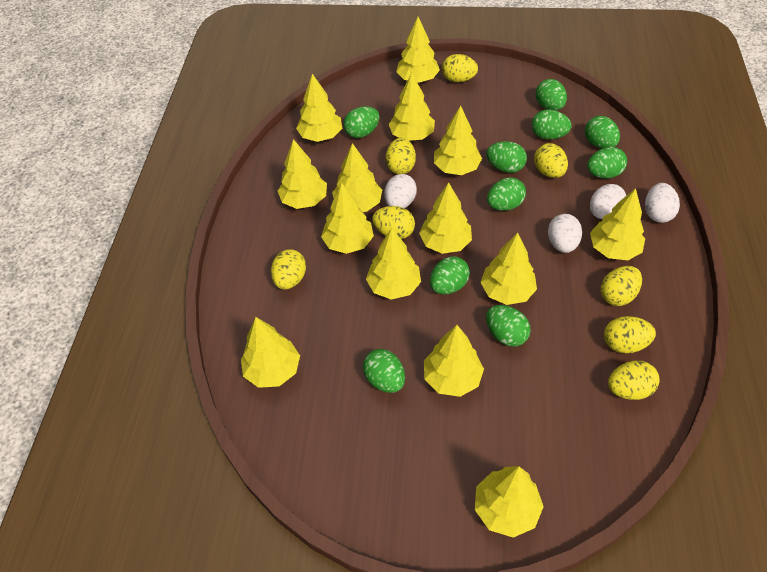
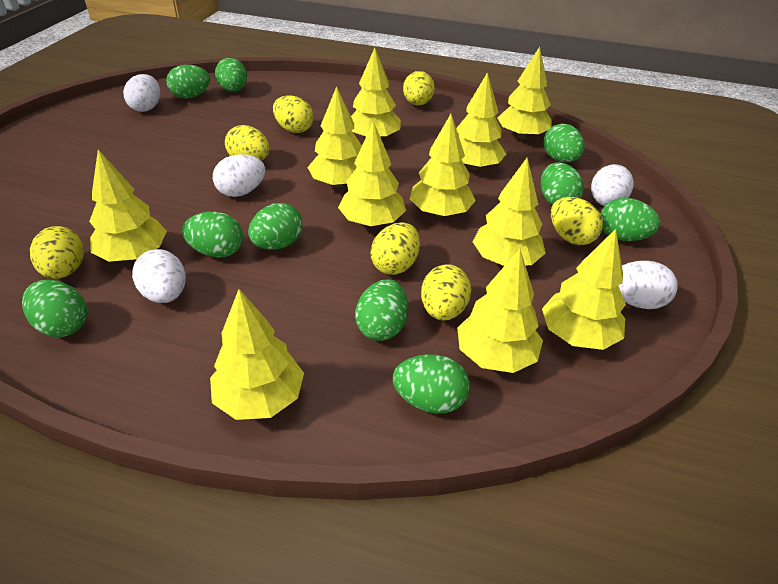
white egg: [384,174,417,208] [548,214,582,253] [590,184,626,219] [645,183,680,223] = 4 -> [123,74,160,112] [132,249,186,303] [213,154,265,197] [591,164,634,206] [618,261,678,309] = 5
yellow egg: [271,249,306,290] [372,206,415,239] [386,138,416,174] [442,54,478,82] [534,143,568,178] [601,266,642,306] [604,316,656,353] [608,361,660,400] = 8 -> [30,226,84,279] [225,125,269,161] [273,95,313,133] [371,222,420,275] [403,71,435,105] [421,264,471,321] [551,197,603,245] = 7
yellow tree: [241,317,300,388] [278,139,327,209] [296,74,342,142] [321,183,374,254] [332,143,382,212] [366,228,421,300] [389,73,435,141] [396,17,440,83] [419,182,472,254] [424,325,484,397] [434,106,482,175] [475,466,544,538] [480,233,537,305] [590,188,645,260] = 14 -> [89,149,167,262] [210,289,304,420] [307,86,362,188] [338,121,406,227] [351,48,401,136] [410,114,476,217] [456,72,506,170] [457,249,543,373] [473,158,546,266] [498,47,552,139] [542,229,626,350] = 11

